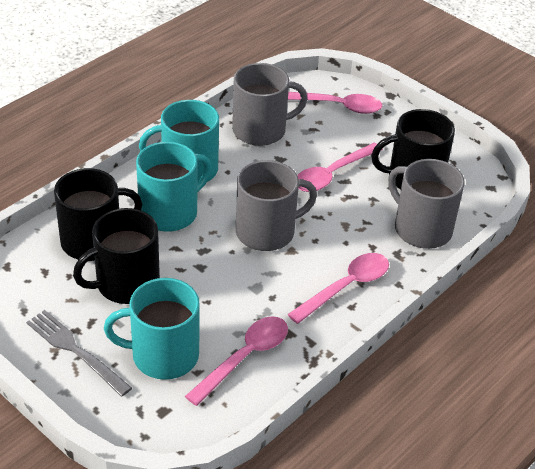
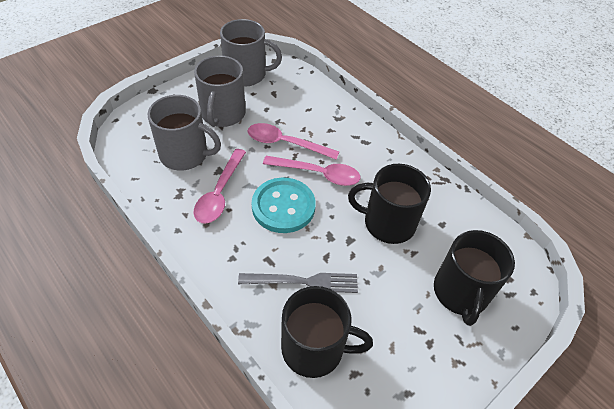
pink spoon: [185,316,288,406] [288,92,382,114] [288,253,389,324] [297,143,383,192] = 4 -> [194,149,246,224] [247,123,339,160] [263,156,361,186] = 3
turquoise button: none = 0 -> [252,178,316,233] = 1
turquoise mug: [104,278,200,380] [136,142,212,232] [139,100,219,182] = 3 -> none = 0

